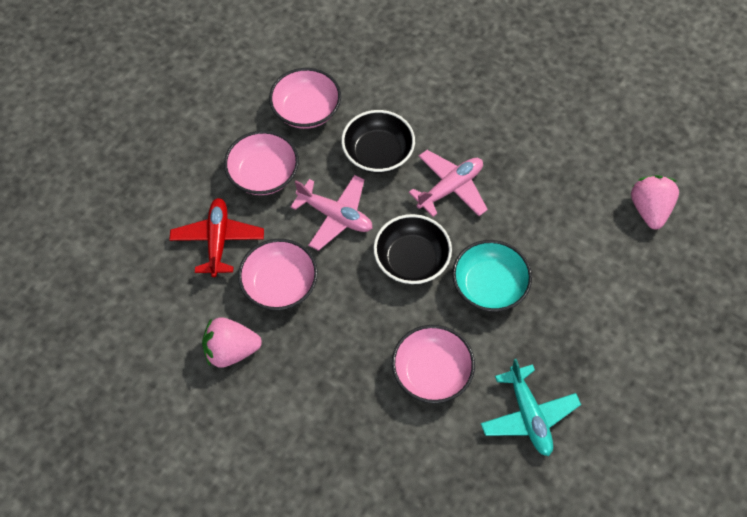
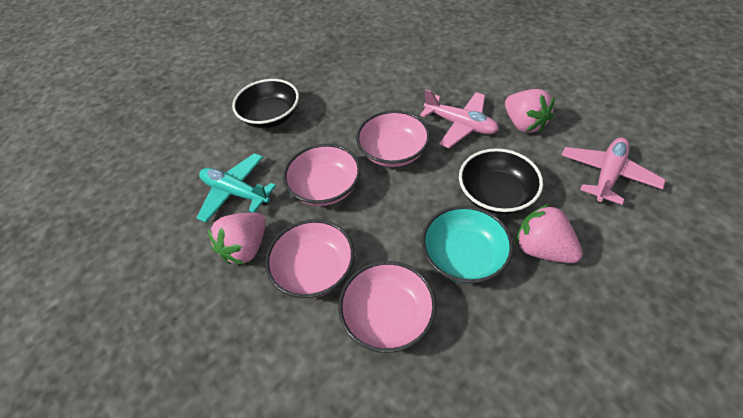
pink strawberry: [202,317,262,368] [631,175,679,229] = 2 -> [208,213,266,265] [505,89,555,133] [516,204,583,263] = 3
red plane: [169,198,264,277] = 1 -> none = 0

